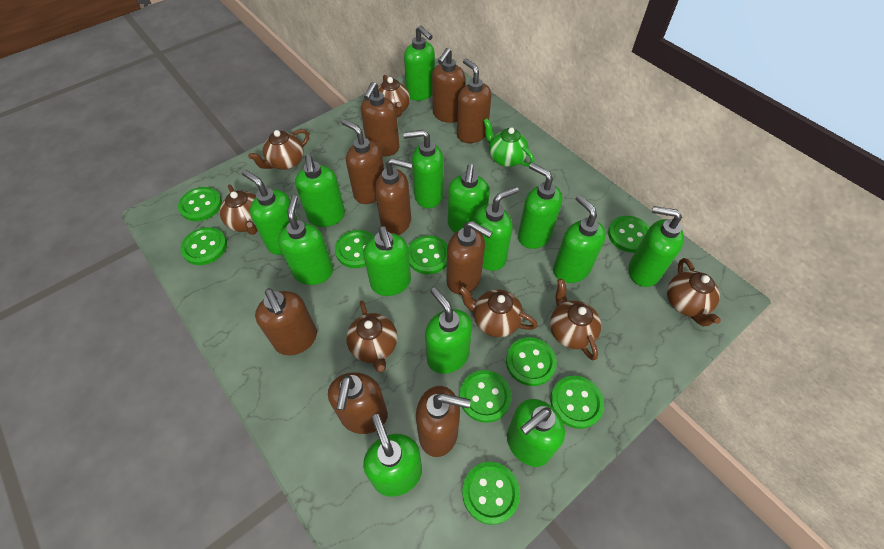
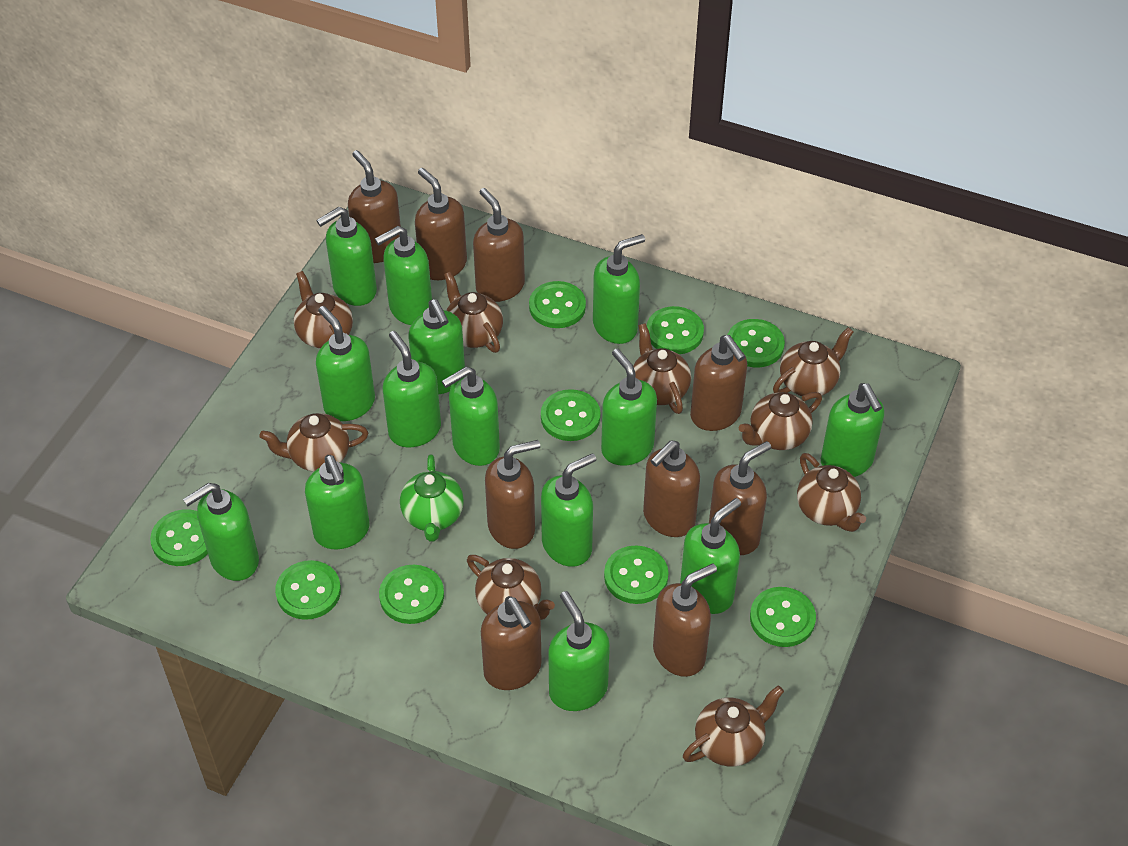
brown teapot: [220,185,258,235] [248,129,309,170] [346,301,397,373] [378,75,410,117] [458,286,538,337] [550,279,601,360] [667,258,721,326] = 7 -> [259,413,368,472] [294,271,353,348] [444,272,503,353] [467,555,555,620] [633,323,691,414] [683,686,784,767] [739,392,822,450] [773,327,854,396] [797,453,866,532] = 9

